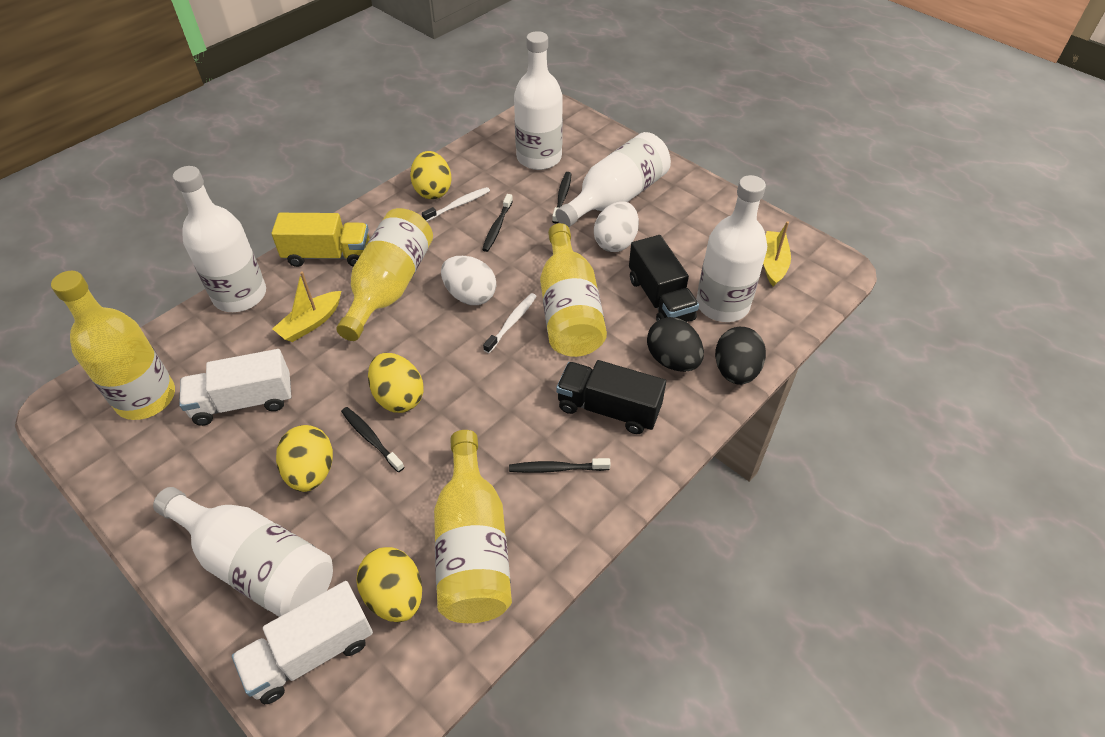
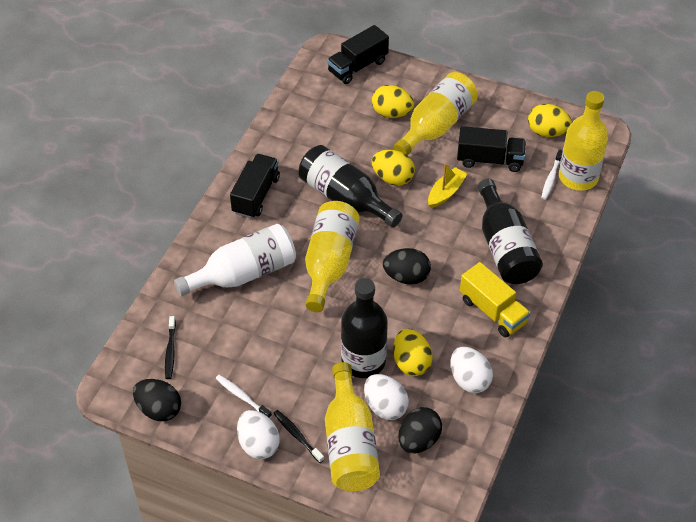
black bottle: none = 0 -> [299,145,403,228] [341,278,388,378] [478,179,543,284] = 3
black egg: [647,317,704,372] [715,327,766,385] = 2 -> [133,379,181,421] [383,248,431,285] [398,407,442,453] = 3
black toothbrush: [341,407,404,472] [482,194,513,252] [509,458,611,473] [552,172,572,223] = 4 -> [165,316,176,379] [273,410,324,463] = 2
black truck: [556,360,666,434] [629,235,699,322] = 2 -> [230,154,280,218] [327,25,389,84] [457,126,526,172] = 3
white bottle: [153,487,333,617] [173,166,266,312] [514,31,563,170] [555,132,671,227] [696,175,767,322] = 5 -> [174,224,296,296] = 1
white egg: [441,256,496,305] [594,201,639,252] = 2 -> [237,410,279,459] [364,374,409,420] [450,347,493,393] = 3
white truck: [179,349,292,426] [232,581,373,704] = 2 -> none = 0
yellow boat: [272,271,341,342] [763,221,791,287] = 2 -> [428,163,467,208] = 1

